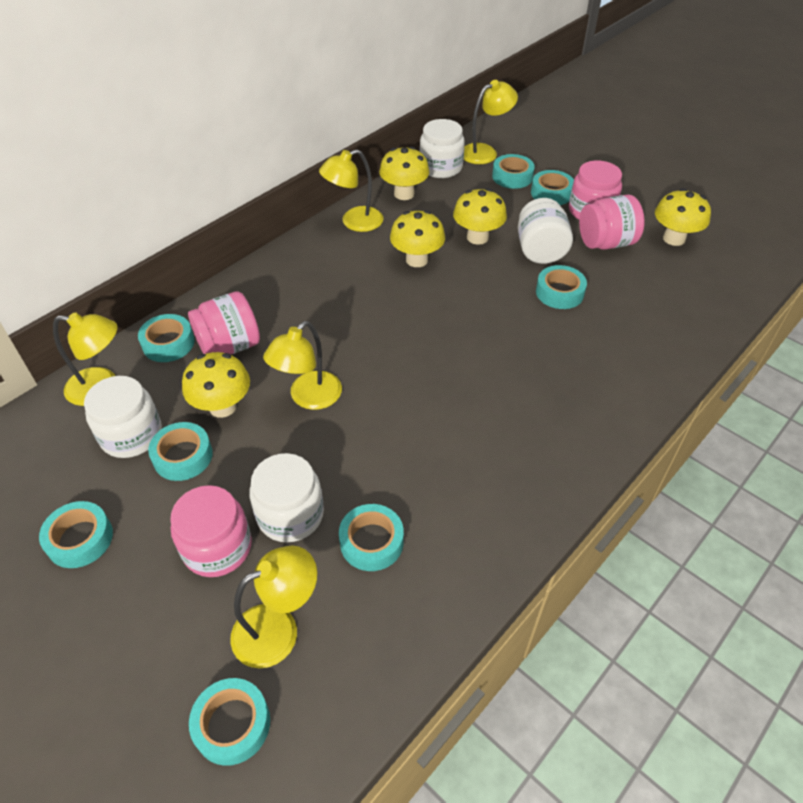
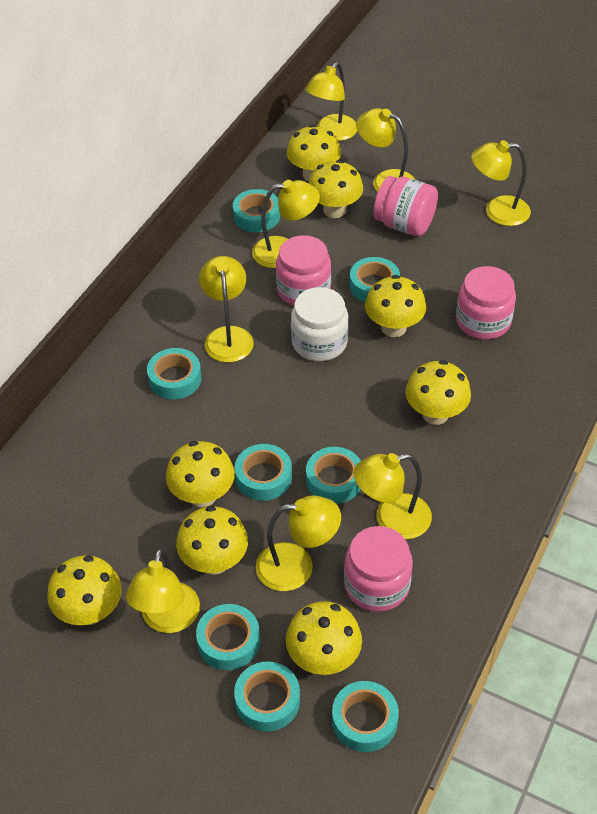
white jar: [84,376,162,458] [249,453,324,542] [420,119,465,178] [518,198,573,264] = 4 -> [291,287,349,361] = 1
yellow lamp: [53,312,118,406] [230,545,317,668] [263,321,342,410] [319,149,383,232] [464,80,518,164] = 5 -> [126,548,200,633] [199,256,254,362] [252,180,320,268] [256,496,341,591] [305,62,357,141] [353,453,432,539] [356,108,416,192] [471,140,531,226] = 8
yellow mushroom: [182,352,250,418] [379,147,429,200] [390,210,445,267] [453,188,507,245] [655,188,711,246] = 5 -> [47,555,122,625] [166,441,235,507] [176,506,248,575] [286,601,362,675] [287,124,341,181] [309,160,363,218] [365,275,426,337] [405,360,471,425] = 8

